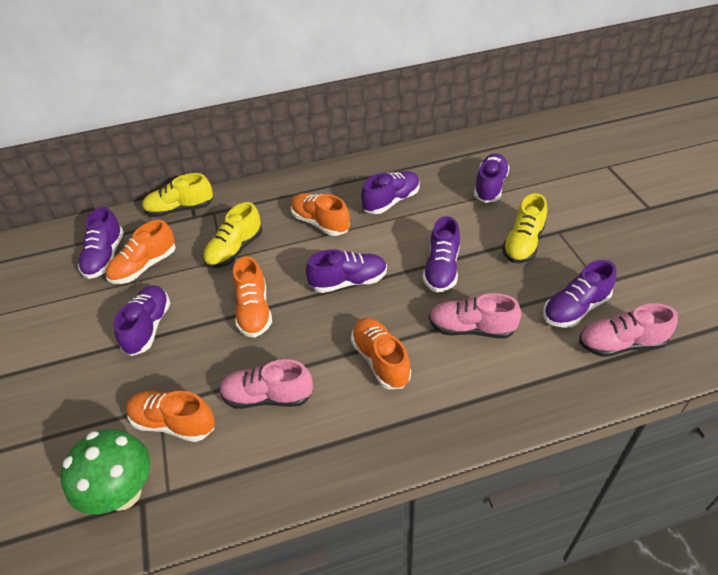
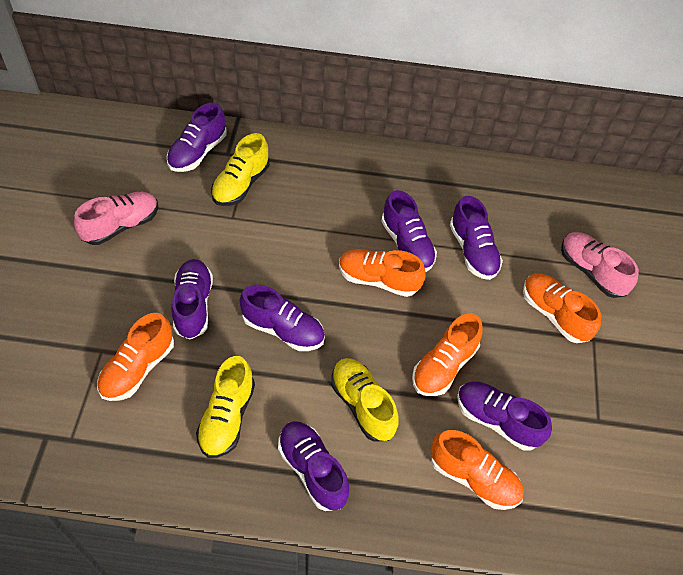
green mushroom: [60,429,150,514] = 1 -> none = 0
pink shoe: [220,359,313,409] [429,293,521,339] [579,303,678,357] = 3 -> [74,192,158,245] [561,232,639,298] = 2

